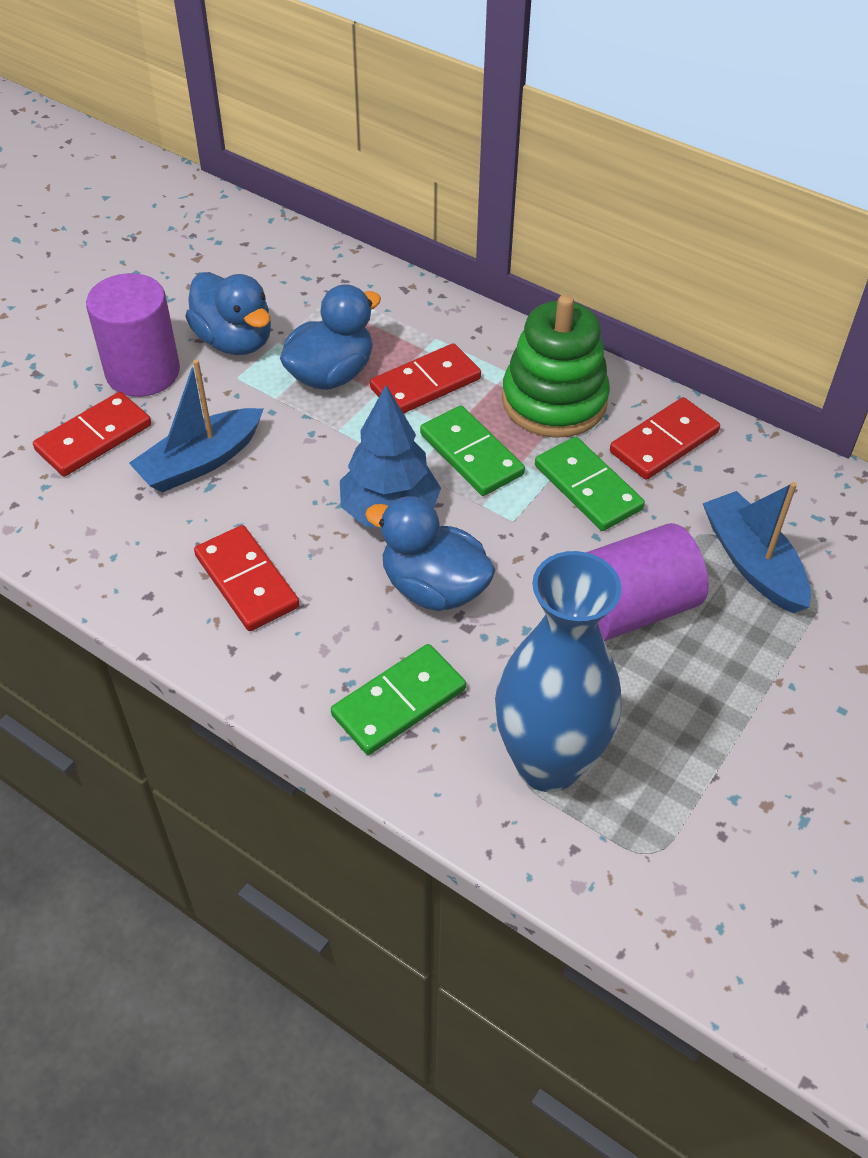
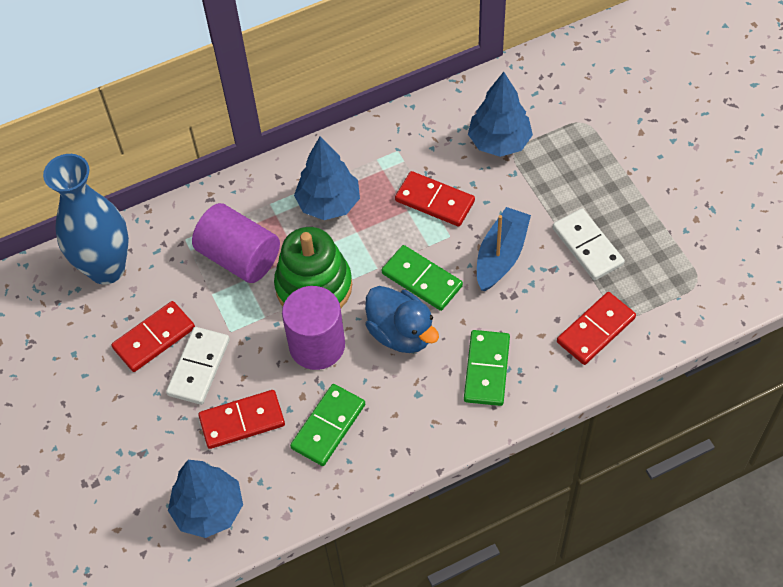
blue boat: [129,359,264,492] [703,482,811,613] = 2 -> [477,207,531,291] = 1
blue duck: [185,272,271,355] [280,284,381,390] [365,496,496,611] = 3 -> [365,286,439,353] = 1
blue tree: [340,385,441,528] = 1 -> [168,460,243,538] [294,136,360,220] [468,72,533,157] = 3
white domino: none = 0 -> [166,327,230,405] [552,208,625,280] = 2

